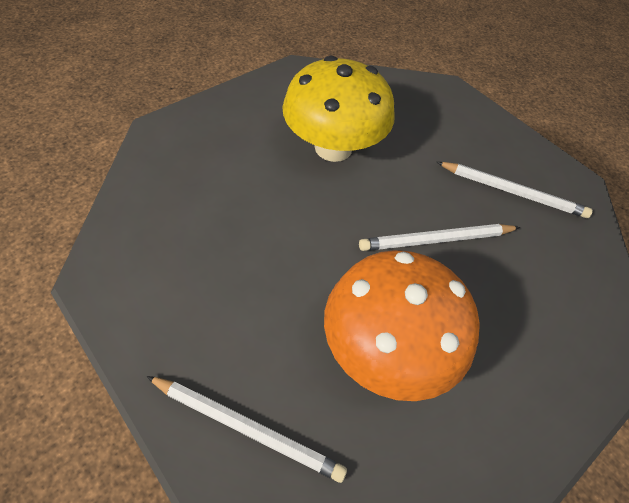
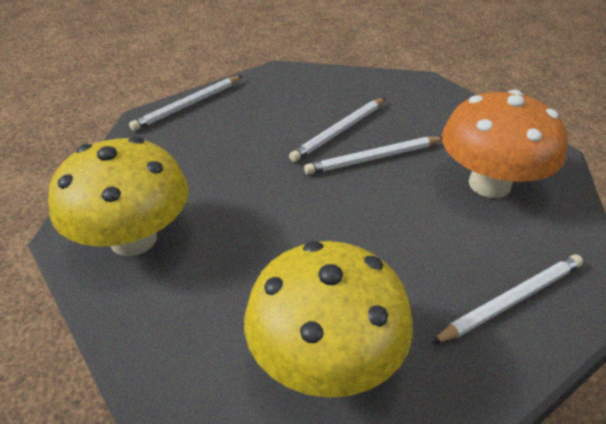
white pencil: [146,376,347,483] [359,224,520,251] [437,162,593,218] = 3 -> [129,76,242,131] [289,98,385,162] [304,137,442,175] [431,255,583,344] = 4
yellow mushroom: [282,56,395,162] = 1 -> [48,137,189,257] [244,241,413,398] = 2

